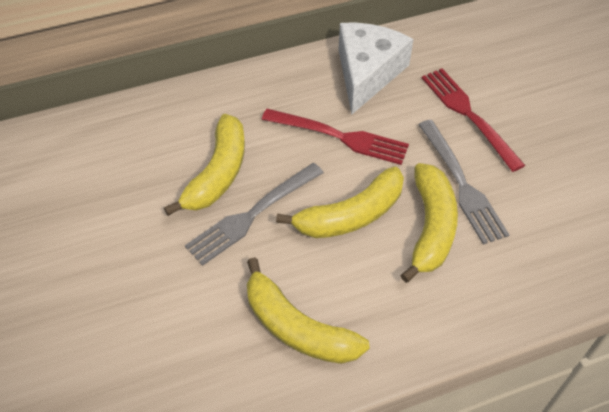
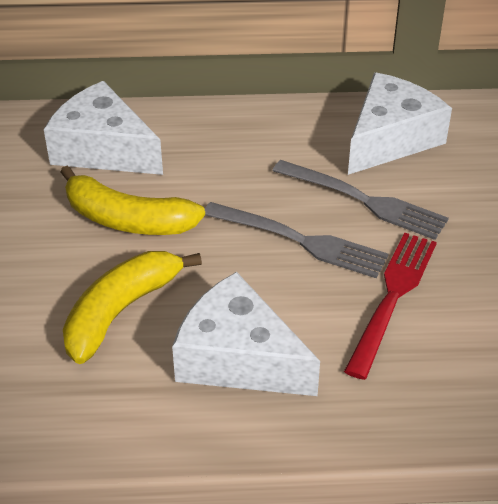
red fork: [262,109,409,165] [422,68,525,172] = 2 -> [344,233,437,380] = 1
white cheese: [338,23,413,114] = 1 -> [44,81,163,175] [172,272,320,396] [348,72,452,175] = 3
yellow banana: [164,114,245,216] [247,257,369,364] [276,167,404,238] [400,163,458,283] = 4 -> [60,165,205,235] [63,251,202,364] = 2

